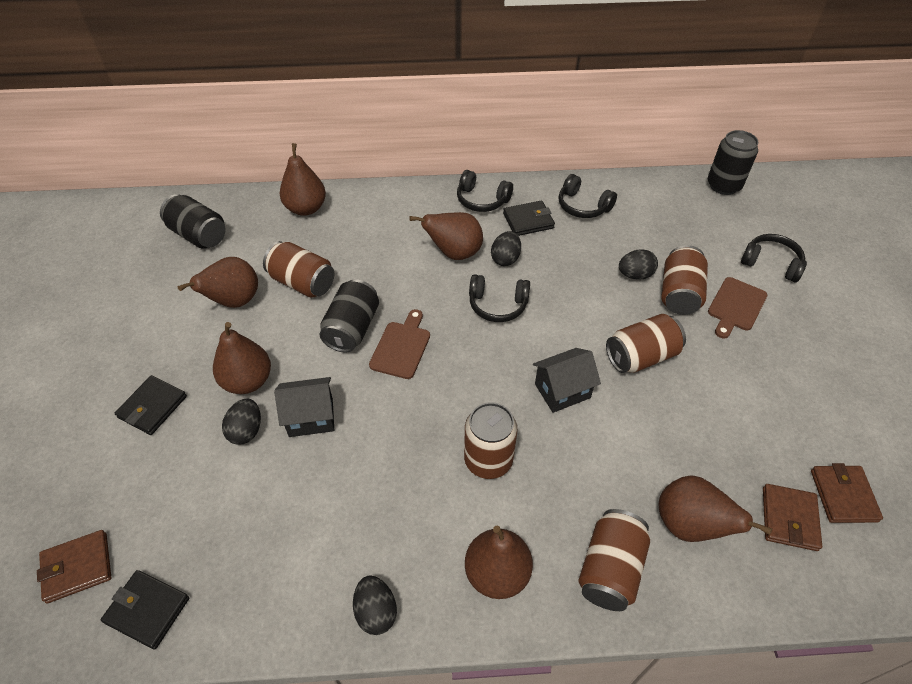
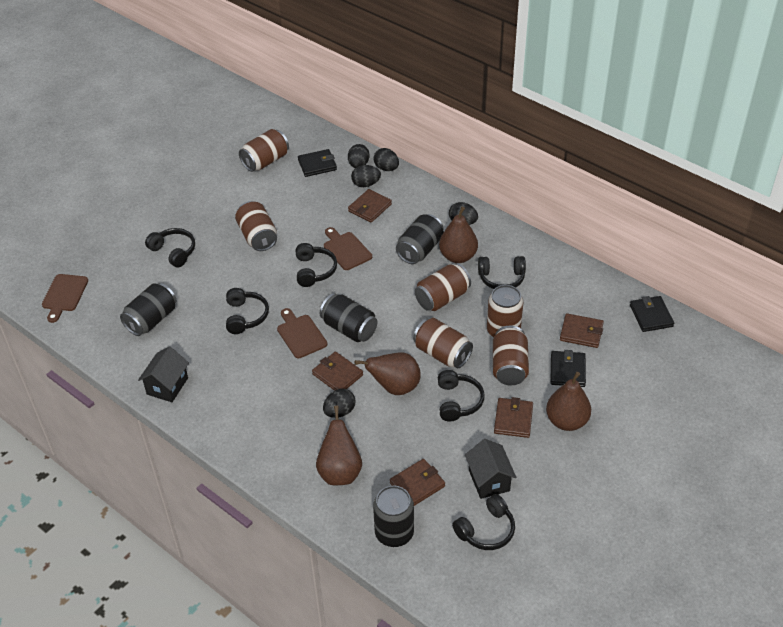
black can: [160,194,226,249] [320,279,379,353] [708,130,758,195] = 3 -> [120,283,176,336] [320,293,378,342] [373,486,414,547] [396,214,444,264] = 4
black egg: [222,399,261,445] [353,576,397,635] [491,231,521,266] [619,249,658,280] = 4 -> [323,389,356,418] [348,144,370,168] [351,165,381,187] [374,148,399,171] [449,202,478,225] = 5
black headphones: [457,170,513,212] [469,274,530,322] [559,174,617,218] [741,234,807,282] = 4 -> [145,228,195,268] [226,288,269,334] [296,243,337,287] [438,370,485,422] [452,494,515,550] [478,256,526,289] = 6
brown can: [263,241,334,298] [464,402,517,479] [578,509,650,611] [606,314,686,373] [661,245,708,315] = 5 -> [235,201,277,251] [239,129,289,172] [413,318,473,368] [415,263,471,311] [487,285,523,337] [493,326,529,385] = 6
brown cutting board: [369,309,430,379] [708,277,767,338] = 2 -> [42,274,88,323] [277,308,327,358] [324,227,372,270] = 3
brown pear: [178,257,258,308] [213,322,271,394] [280,143,326,216] [409,212,483,260] [465,526,533,599] [659,475,772,542] = 6 -> [316,406,362,485] [355,352,421,395] [439,207,478,263] [546,372,591,431] = 4
brown wallet: [37,530,111,603] [763,484,822,551] [811,463,883,523] = 3 -> [312,352,363,391] [348,189,392,223] [390,459,445,506] [494,397,533,438] [560,313,604,348] = 5

